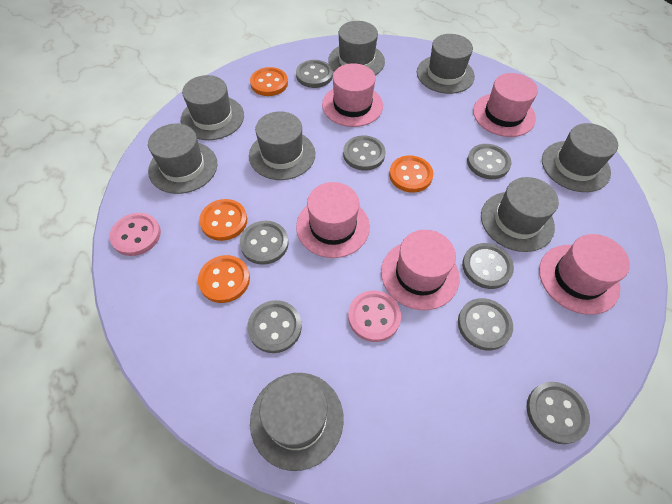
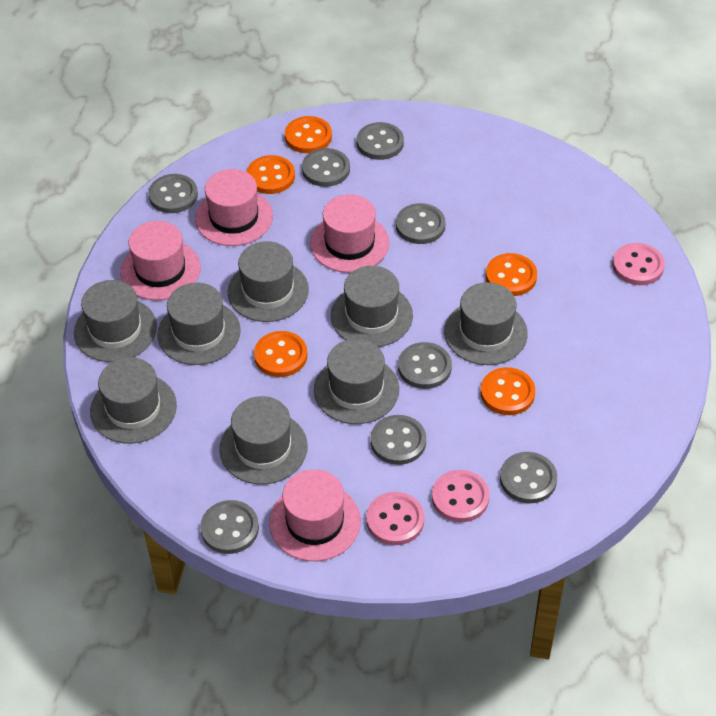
orange button: [198,255,250,303] [199,199,247,241] [250,67,288,96] [389,156,433,193] = 4 -> [247,155,295,194] [254,331,307,377] [285,116,332,153] [481,367,535,415] [486,253,537,296] = 5
pink button: [109,213,161,256] [348,291,401,342] = 2 -> [366,492,424,545] [432,470,489,522] [613,243,665,285] = 3
pink hat: [296,182,370,258] [322,63,383,127] [381,230,460,310] [473,73,538,137] [539,234,630,315] = 5 -> [120,221,201,300] [195,169,273,246] [269,469,361,561] [310,194,389,273] = 4

